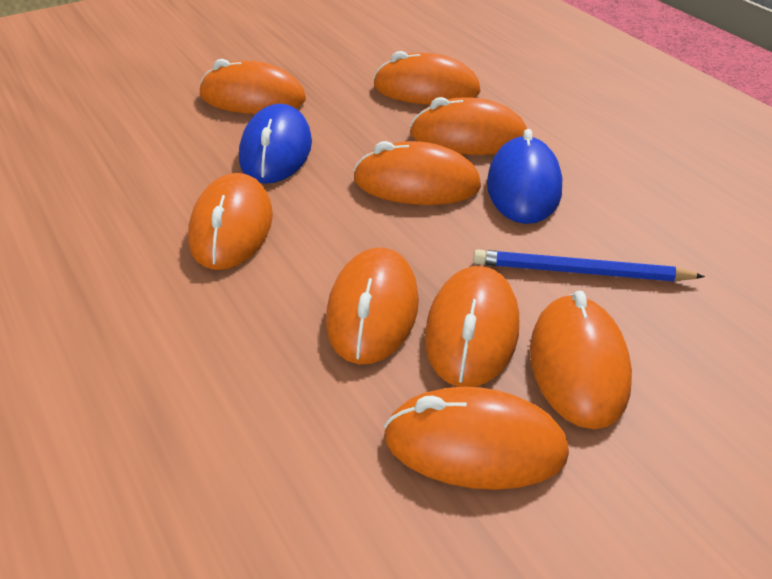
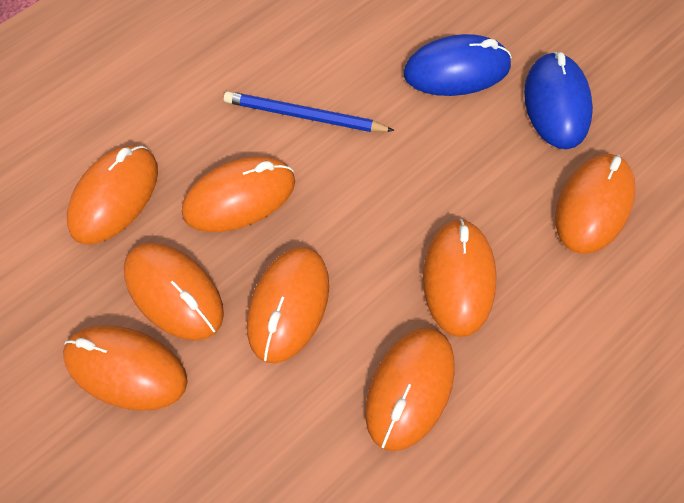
orange mouse: [188,173,273,270] [199,59,306,114] [326,248,419,364] [353,141,481,205] [373,51,481,105] [384,387,569,490] [410,97,527,155] [425,266,519,387] [530,291,632,429] = 9 -> [63,325,188,411] [67,145,158,245] [124,243,224,341] [182,156,295,232] [247,247,329,363] [365,327,455,451] [423,219,497,337] [555,154,636,254] = 8

